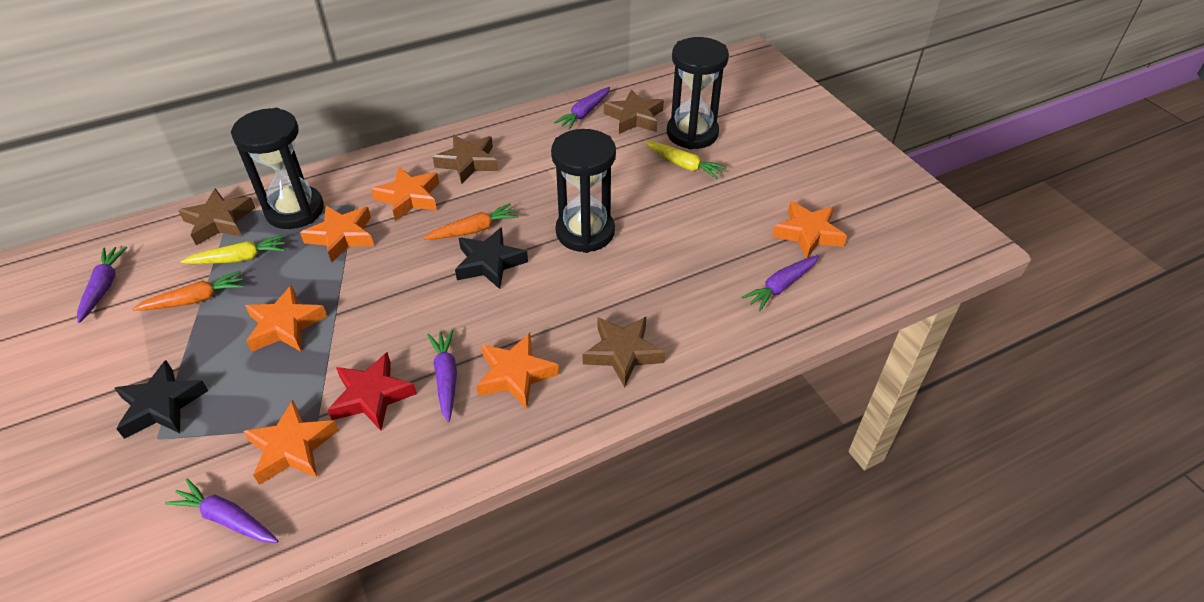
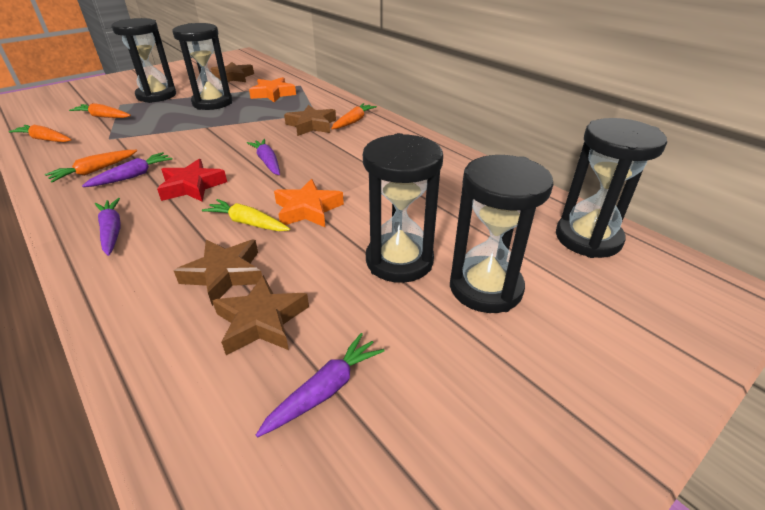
black hourglass: [231,108,324,229] [551,129,616,253] [667,37,729,150] = 3 -> [112,18,176,103] [172,23,232,110] [363,133,443,283] [450,155,553,313] [556,118,667,258] = 5
black star: [114,360,208,439] [455,227,528,289] = 2 -> none = 0
orange carrot: [132,271,244,311] [423,203,519,240] = 2 -> [9,125,72,142] [45,150,137,182] [69,103,131,118] [331,103,377,129] = 4
orange star: [243,400,339,485] [245,285,327,352] [300,206,374,262] [371,167,439,221] [476,333,559,409] [772,201,847,258] = 6 -> [249,77,296,103] [274,179,344,227] = 2
purple carrot: [77,246,128,323] [165,479,279,543] [427,329,457,422] [554,87,610,130] [741,255,819,311] = 5 -> [82,152,173,187] [95,198,121,256] [247,139,280,175] [256,333,385,437] = 4
yellow carrot: [181,235,285,264] [645,142,727,179] = 2 -> [202,199,290,231] = 1

